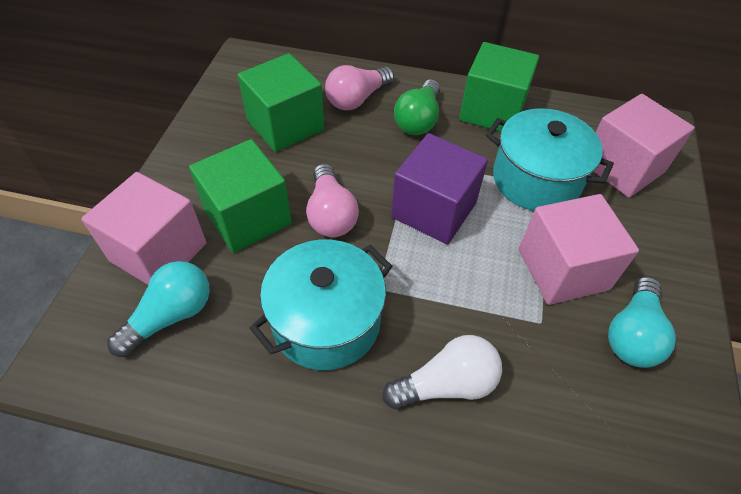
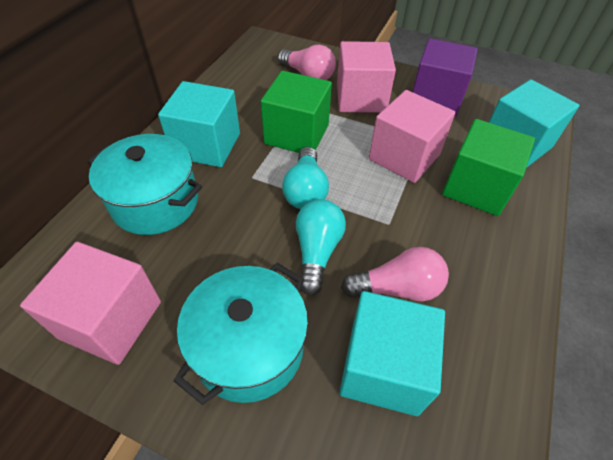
green cube: [189,139,292,253] [238,53,324,152] [459,42,539,132] = 3 -> [261,71,332,153] [442,119,535,216] = 2
green light bulb: [394,79,440,135] = 1 -> none = 0
turquoise cube: none = 0 -> [158,81,240,167] [339,291,445,416] [489,79,579,168] = 3
white light bulb: [382,335,502,410] = 1 -> none = 0

